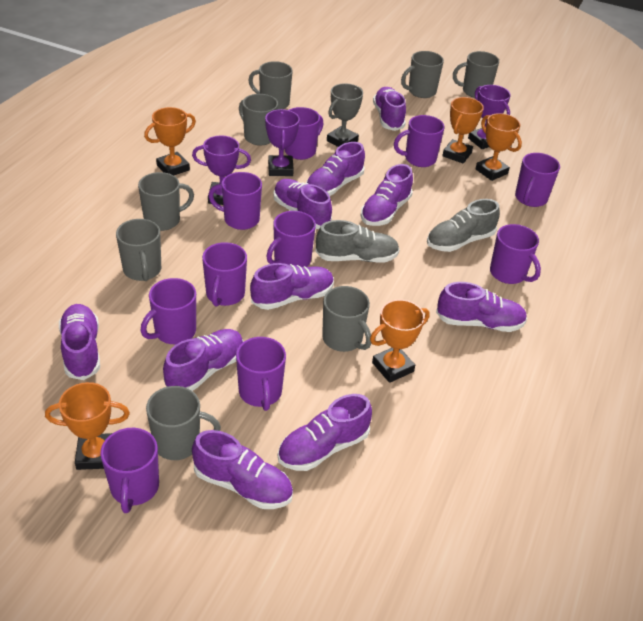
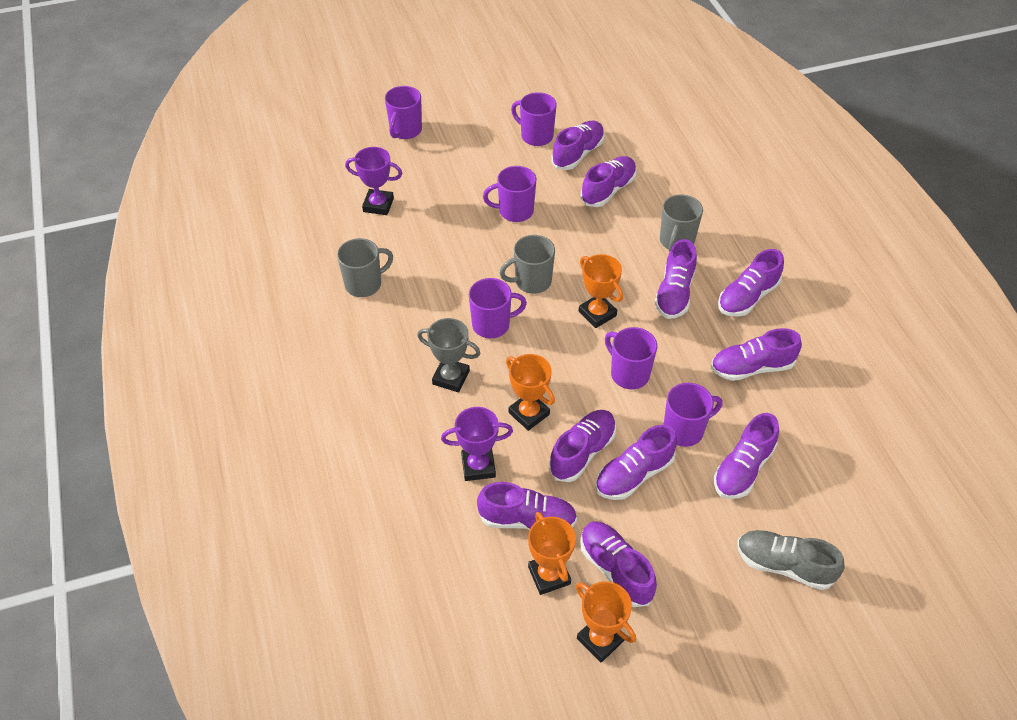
grey mug: [116,219,161,281] [138,172,194,231] [146,386,221,460] [239,94,278,146] [248,61,293,109] [322,286,371,352] [401,51,444,98] [453,51,499,98] = 8 -> [337,238,393,297] [500,235,555,294] [660,194,703,252] = 3
grey shoe: [315,220,400,263] [427,199,500,252] = 2 -> [737,530,844,590] = 1
orange trophy: [45,382,130,470] [144,107,196,175] [370,299,430,383] [442,97,484,163] [476,113,522,181] = 5 -> [506,354,555,431] [528,512,576,595] [576,581,636,662] [579,254,623,328] = 4
purple mug: [100,428,159,513] [141,278,196,344] [202,242,247,307] [208,172,262,230] [236,337,286,411] [266,211,316,267] [285,107,323,160] [394,115,445,167] [490,224,541,284] [515,153,560,207] = 10 -> [385,86,422,139] [469,278,527,339] [483,166,536,222] [511,92,557,146] [605,327,657,389] [664,383,723,447] = 6
purple trophy: [192,136,251,205] [265,109,300,176] [468,85,511,149] = 3 -> [345,147,402,215] [441,407,513,481] = 2

